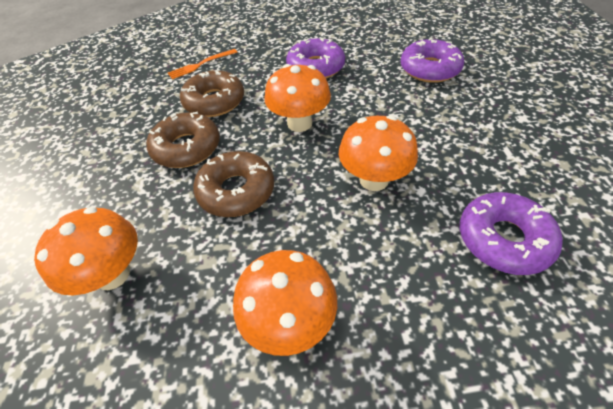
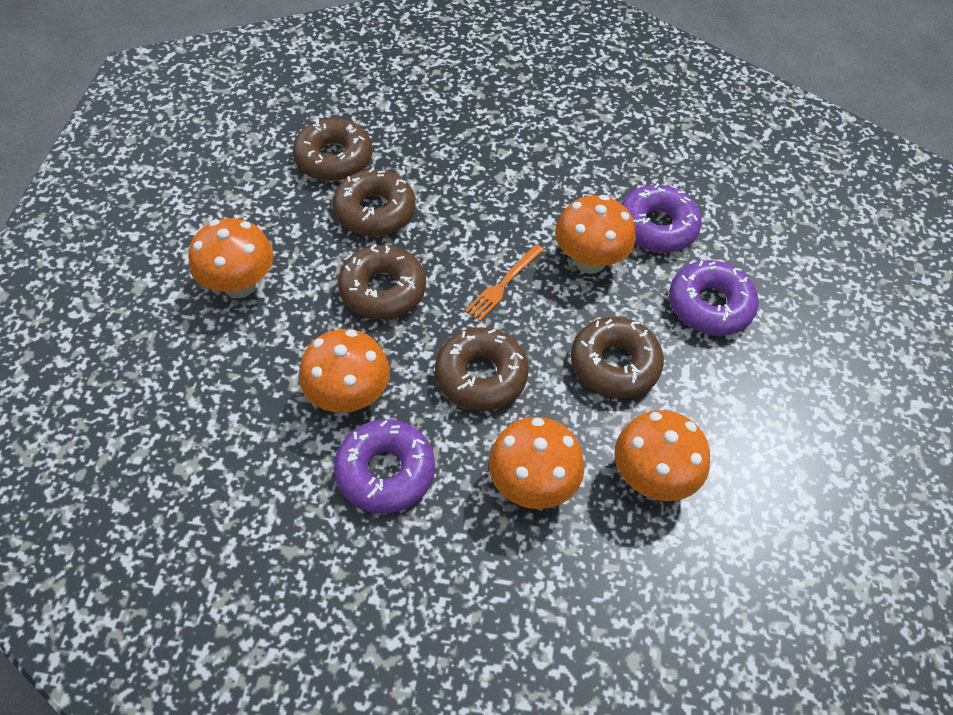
brown donut: [146,112,220,168] [180,69,244,117] [193,151,274,217] = 3 -> [293,118,372,181] [333,168,416,237] [338,244,426,320] [435,327,529,411] [571,317,664,399] = 5
orange mushroom: [34,207,138,295] [233,250,337,356] [264,64,331,132] [339,115,418,191] = 4 -> [188,218,273,298] [299,329,390,413] [489,417,584,509] [555,195,636,274] [615,410,710,501] = 5

